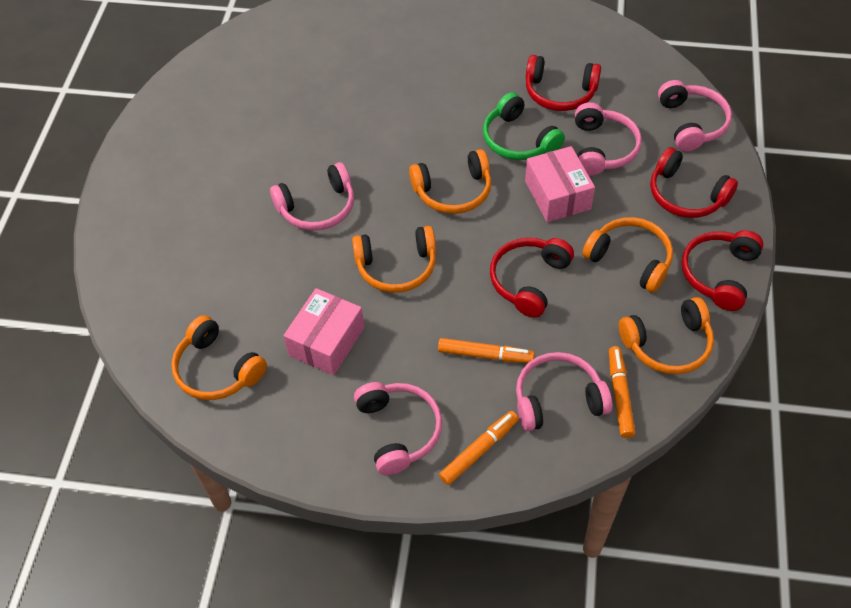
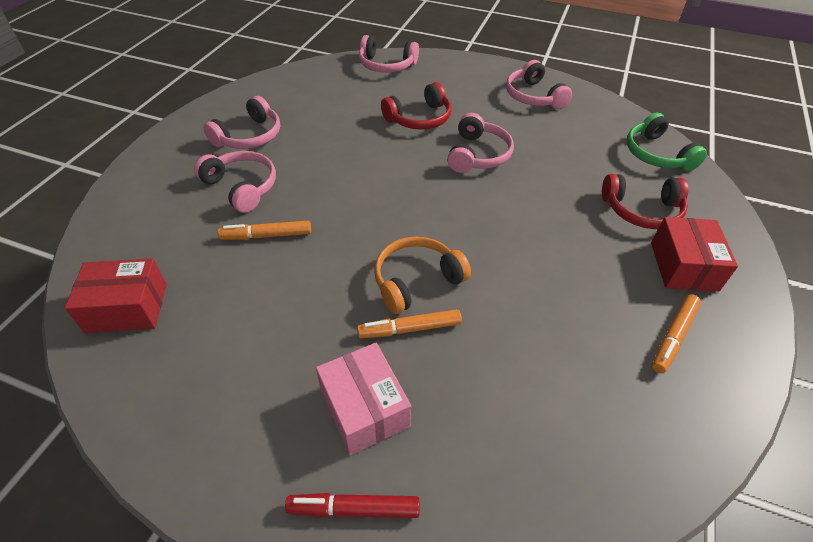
orange headphones: [171,315,267,400] [352,226,436,293] [409,149,491,214] [582,217,673,293] [619,297,714,374] = 5 -> [374,236,471,314] = 1
pink box: [283,288,364,375] [525,146,595,222] = 2 -> [316,343,411,455] = 1
red box: none = 0 -> [65,258,167,333] [651,217,738,292] = 2
red headphones: [490,238,574,318] [526,55,601,111] [650,147,738,218] [682,230,764,311] = 4 -> [381,82,452,130] [602,174,688,229] = 2
red marker: none = 0 -> [285,493,420,518] = 1

